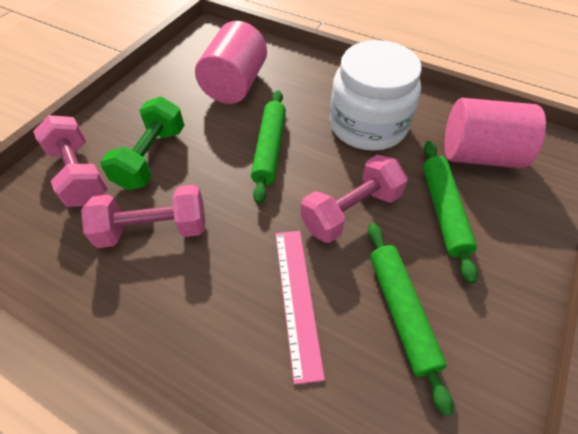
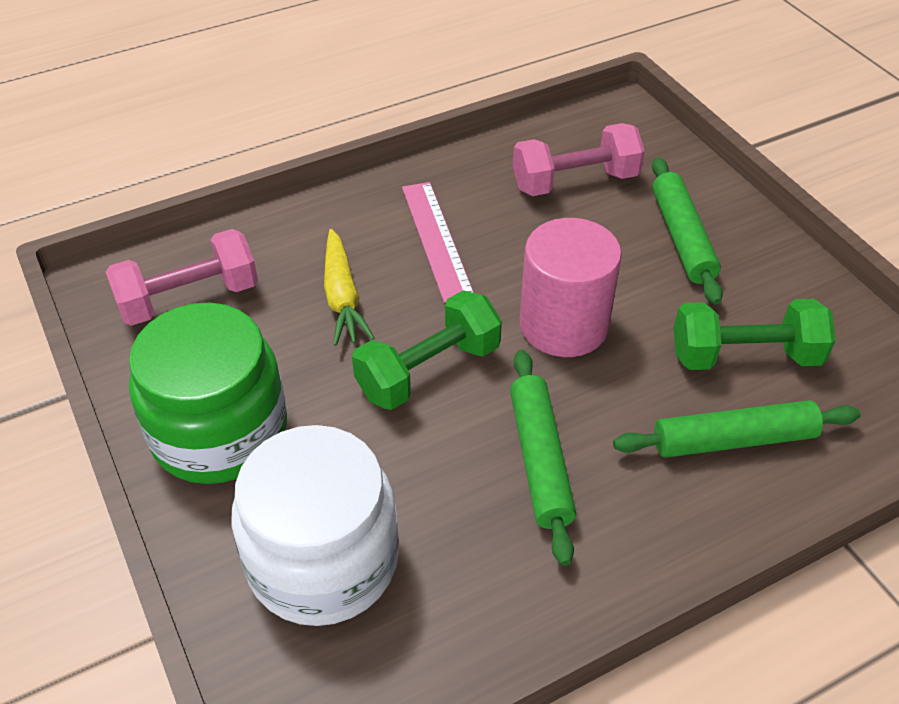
green dumbbell: [100,97,184,190] = 1 -> [352,290,502,410] [674,299,836,370] = 2
green jar: none = 0 -> [129,302,287,484] = 1
pink cylinder: [195,21,267,104] [444,98,546,168] = 2 -> [520,218,622,357] = 1
pink dumbbell: [33,115,107,207] [81,185,205,248] [301,155,408,243] = 3 -> [106,229,258,326] [513,123,645,196] = 2
yellow carrot: none = 0 -> [324,229,375,346] = 1

